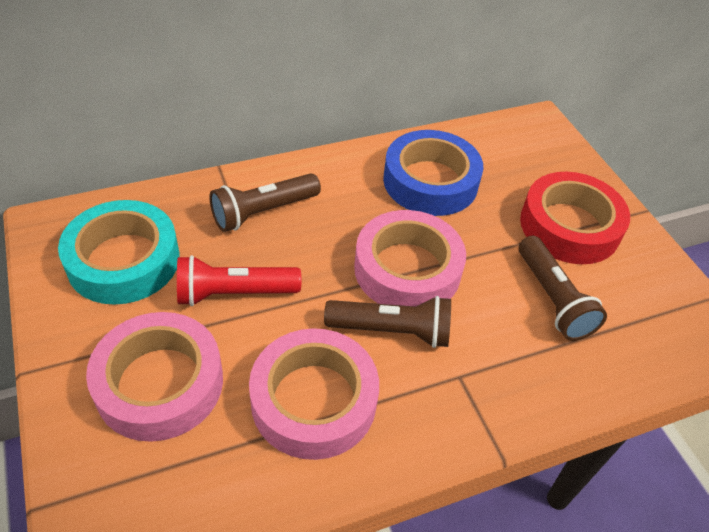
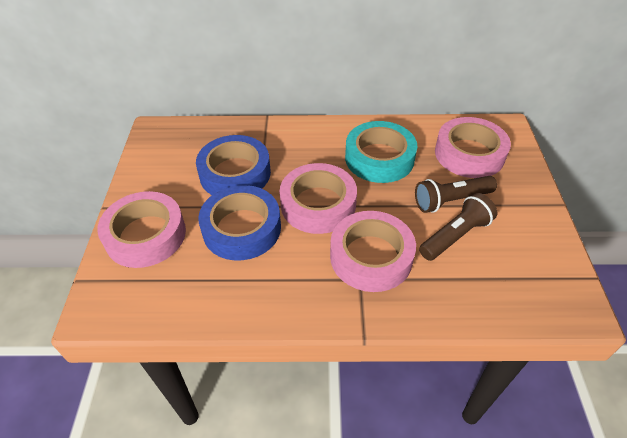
blue tape: [383,130,483,216] = 1 -> [196,135,271,195] [198,185,281,260] = 2
brown flashlight: [209,173,321,232] [324,296,451,348] [519,236,607,341] = 3 -> [415,176,497,213] [419,193,498,261] = 2
pink tape: [86,312,223,442] [249,328,379,460] [354,210,466,307] = 3 -> [97,191,186,268] [280,163,357,234] [330,211,416,292] [435,117,511,178] = 4
red flashlight: [177,255,301,306] = 1 -> none = 0
red tape: [520,172,630,264] = 1 -> none = 0

